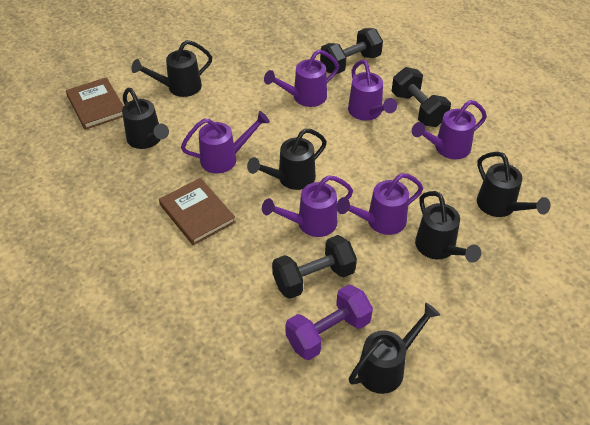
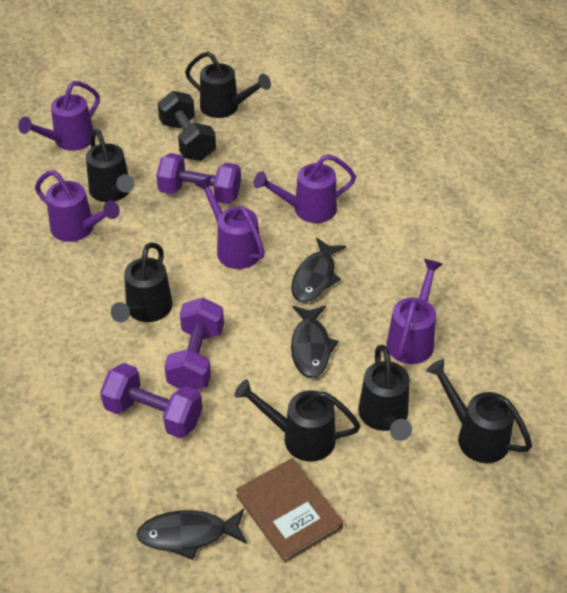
black dumbbell: [272,235,357,299] [320,28,383,74] [392,67,451,127] = 3 -> [158,91,216,161] = 1
black fish: none = 0 -> [136,508,247,560] [291,238,346,302] [291,306,339,378] = 3
brown book: [66,77,123,130] [159,178,236,245] = 2 -> [236,458,343,563] = 1
purple dumbbell: [285,284,373,360] = 1 -> [100,363,203,438] [156,153,241,204] [164,298,224,390] = 3
purple watering can: [181,111,270,173] [262,175,353,237] [264,50,339,107] [336,173,423,235] [348,60,397,121] [412,100,487,159] = 6 -> [18,81,100,151] [35,170,120,242] [195,176,265,269] [254,154,356,223] [386,259,443,364] = 5

